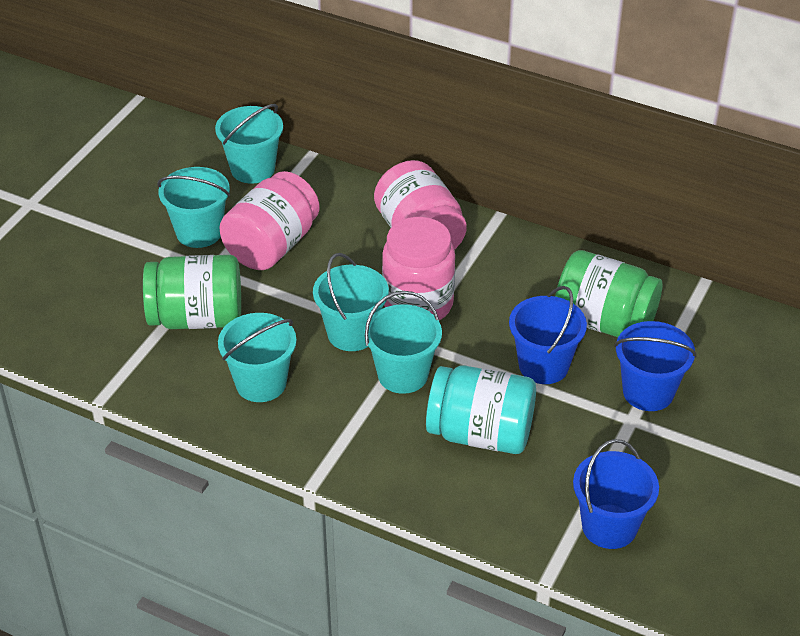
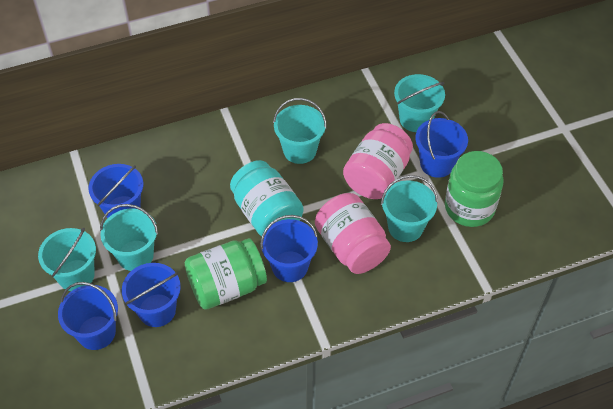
blue bucket: [509,286,587,384] [573,439,659,549] [614,321,697,411] = 3 -> [58,282,118,350] [89,164,143,219] [122,263,181,327] [260,215,318,282] [415,111,468,178] = 5
pink jar: [219,171,319,270] [374,160,467,250] [382,217,455,321] = 3 -> [315,193,391,274] [343,123,413,199] = 2

